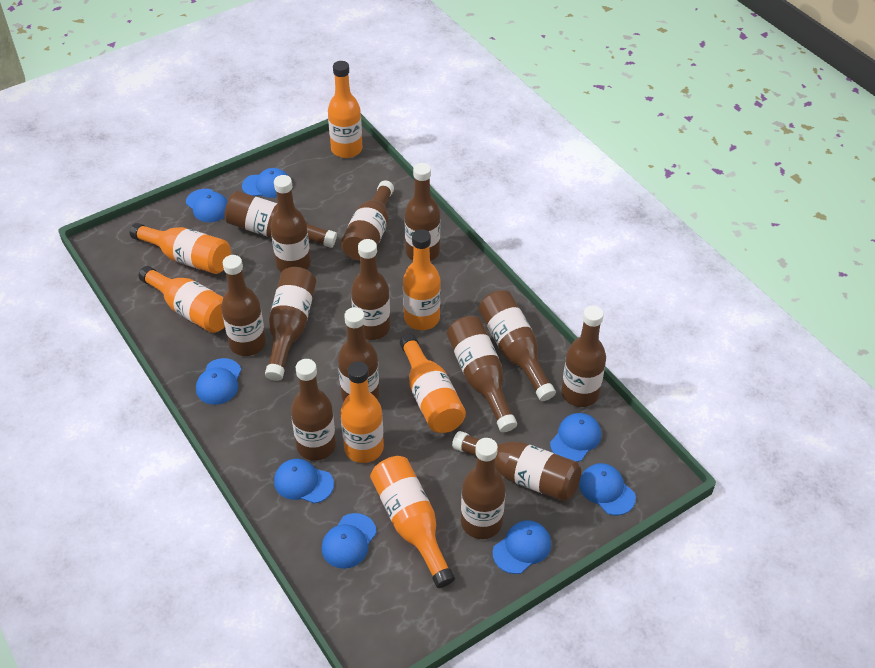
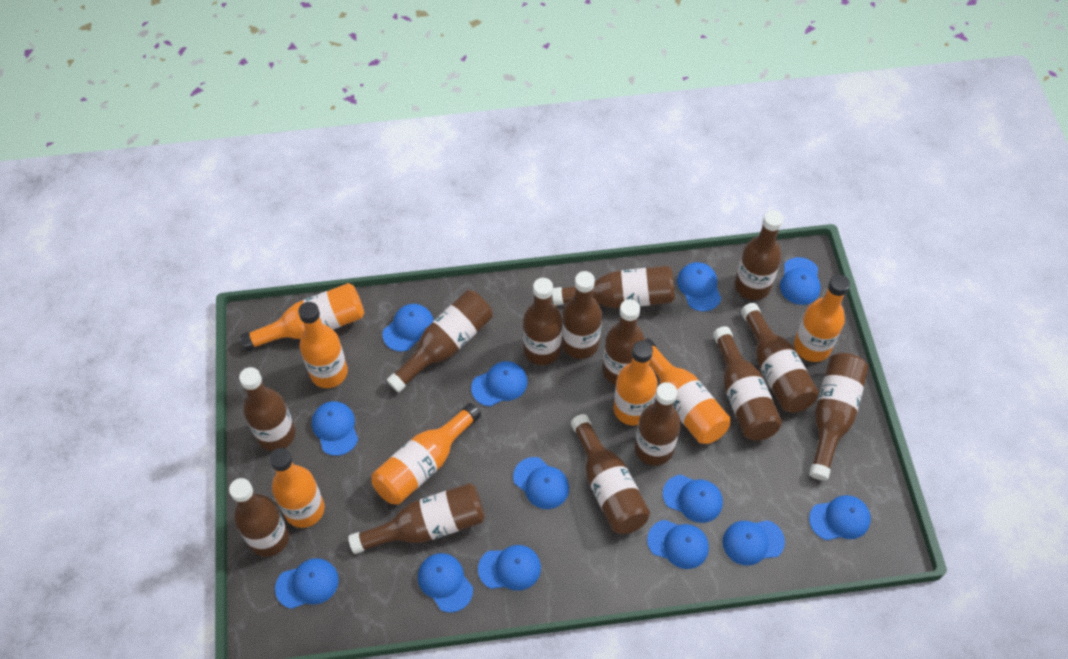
blue cap: [186,189,228,222] [196,358,241,405] [242,168,288,198] [274,459,334,504] [322,513,377,569] [492,520,551,574] [550,413,601,462] [579,463,636,515] = 8 -> [275,558,339,609] [312,401,358,456] [382,304,434,351] [418,553,473,612] [471,361,528,407] [478,545,541,591] [513,457,569,509] [647,520,709,569] [663,475,723,523] [677,262,721,311] [722,520,785,565] [780,257,821,305] [809,495,871,540] = 13

